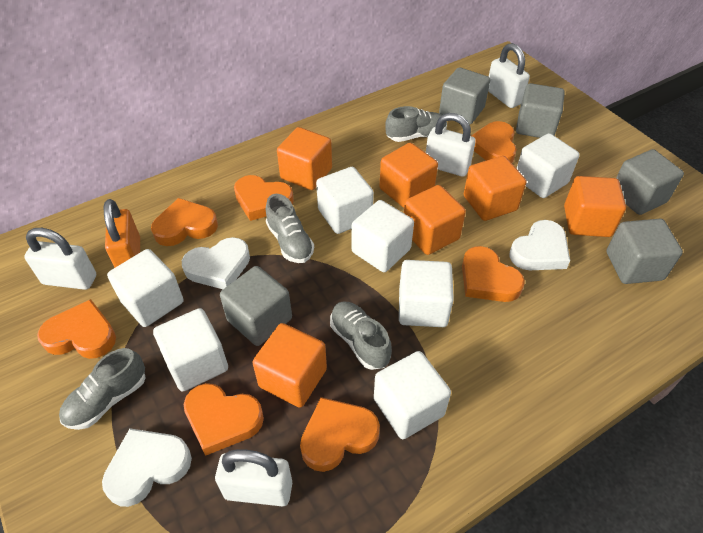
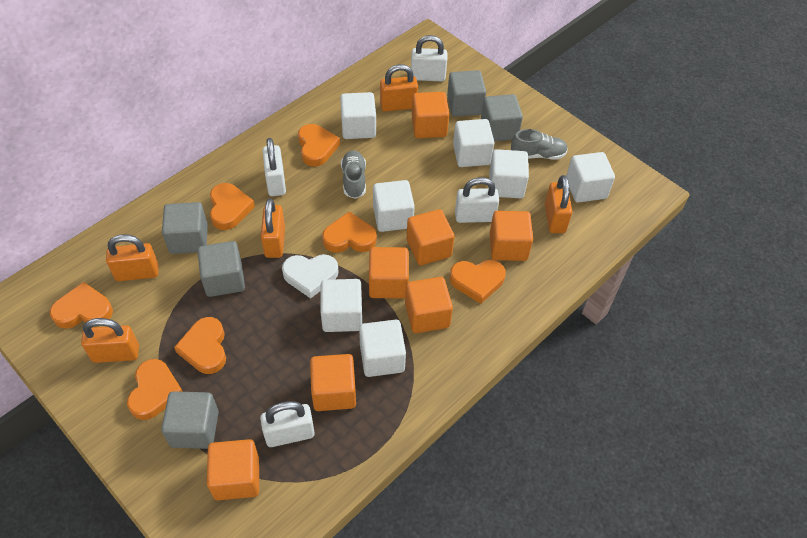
grey shoe: [59,348,145,430] [266,194,314,263] [330,301,392,370] [385,106,447,142] = 4 -> [341,150,366,199] [511,129,568,160] = 2
orange cube: [252,323,327,408] [277,127,332,190] [379,143,438,208] [404,185,466,255] [464,156,526,221] [564,176,626,237] = 6 -> [207,439,259,500] [310,354,356,411] [369,247,409,299] [405,277,453,333] [407,209,455,265] [412,92,449,138] [490,211,533,261] = 7
orange padlock: [104,199,140,268] = 1 -> [81,318,139,363] [106,234,159,281] [261,198,285,258] [380,64,418,112] [545,175,572,233] = 5
white heart: [102,428,192,507] [182,237,250,289] [510,220,570,270] = 3 -> [282,254,339,299] = 1

